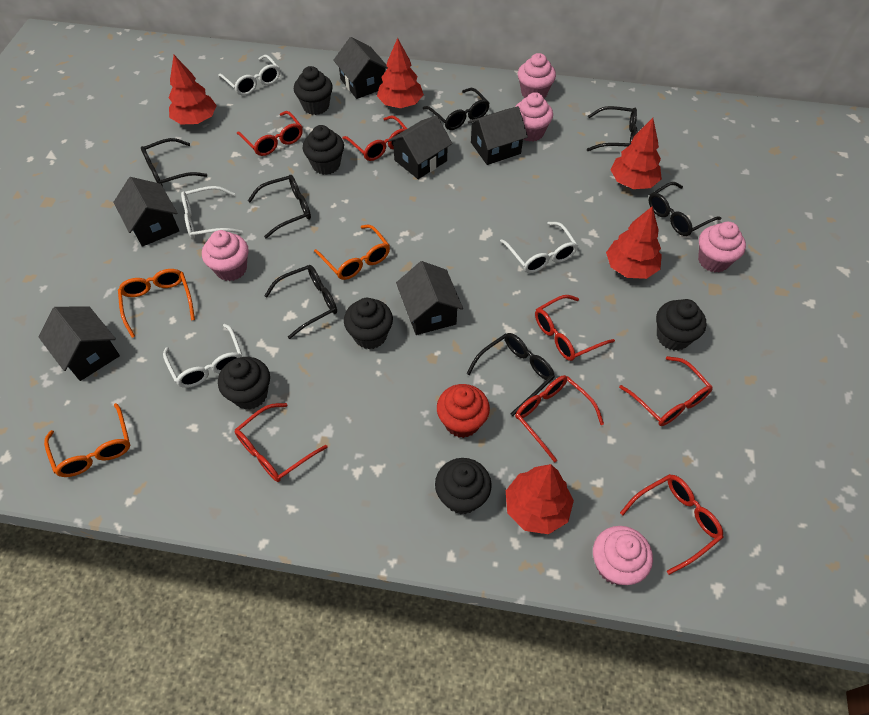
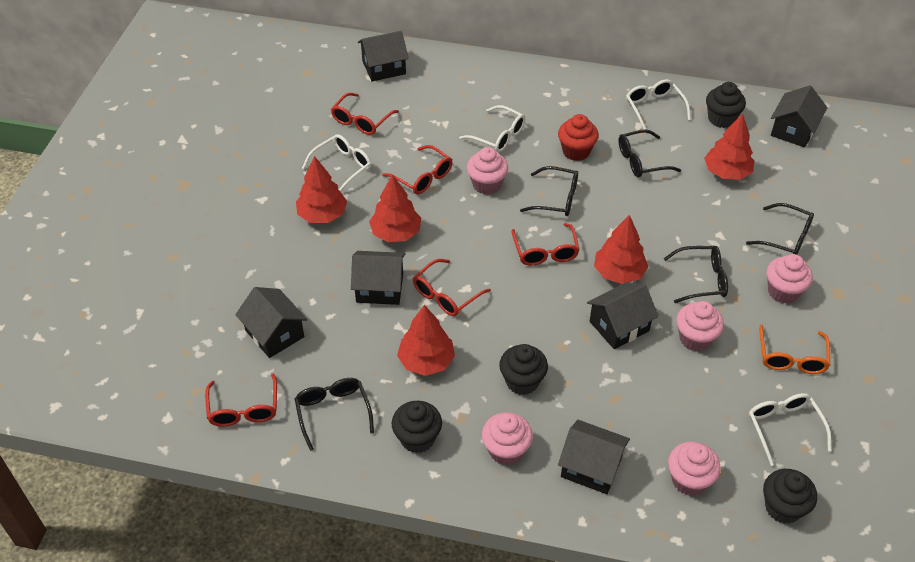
black cupcake: [218,357,270,410] [294,66,333,115] [303,125,344,175] [344,298,393,349] [435,458,492,515] [656,299,706,351] = 6 -> [392,401,442,453] [499,344,548,395] [706,82,746,128] [763,469,817,524] = 4
black glasses: [141,138,207,187] [248,175,311,238] [264,265,337,339] [423,88,490,130] [467,333,555,416] [587,106,638,151] [649,182,721,236] = 7 -> [295,378,374,451] [520,166,578,216] [618,129,681,177] [664,246,728,303] [746,203,814,255] = 5
orange glasses: [44,403,130,477] [118,269,195,338] [314,225,390,280] = 3 -> [759,325,830,374] = 1
red glasses: [235,403,328,482] [237,111,303,156] [342,115,407,161] [515,375,604,463] [535,295,615,361] [619,356,713,426] [620,474,724,575] = 7 -> [205,373,277,427] [331,93,399,135] [382,145,452,194] [413,259,491,316] [512,223,580,266] = 5

